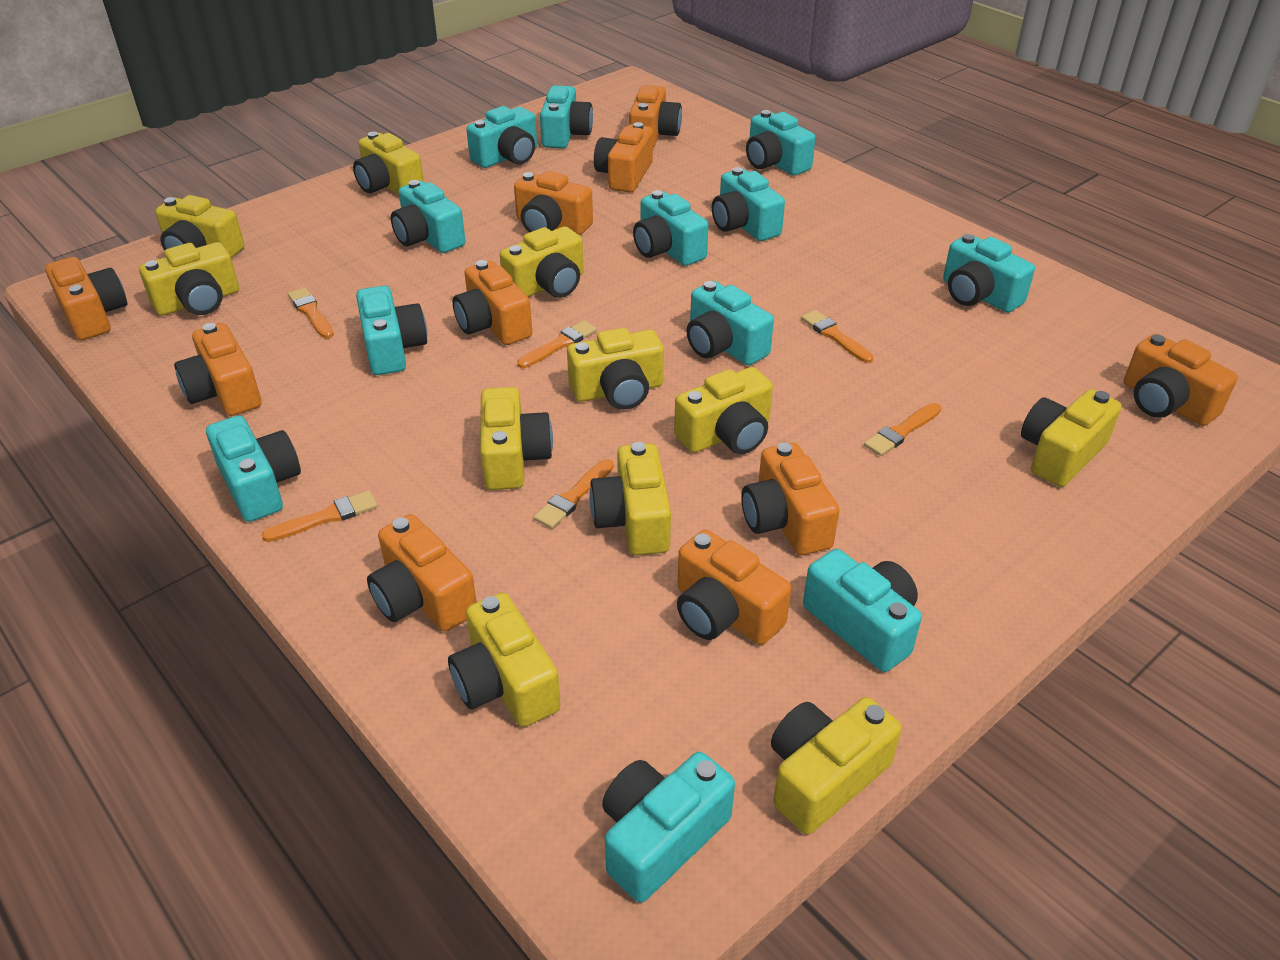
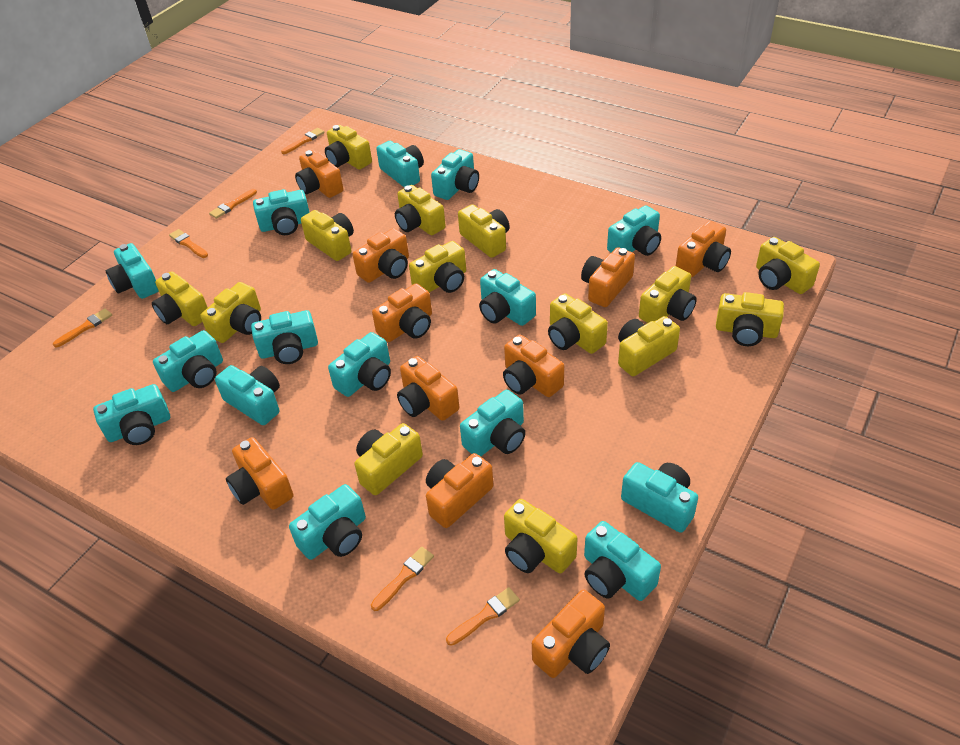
turquoise camera: [206,415,301,522] [356,286,427,375] [391,180,465,253] [466,106,537,168] [540,85,593,148] [602,752,735,903] [633,190,709,266] [686,281,774,365] [712,167,785,241] [746,110,815,176] [803,549,922,672] [943,234,1035,313] = 12 -> [93,384,170,445] [106,243,159,299] [153,330,223,392] [215,365,280,425] [251,310,318,364] [253,189,310,235] [289,484,366,560] [328,332,391,397] [376,141,424,187] [431,149,479,200] [460,390,526,457] [479,269,536,326] [584,521,661,601] [607,205,661,256] [621,462,698,533] = 15
yellow camera: [139,242,239,316] [155,195,244,258] [353,132,424,195] [448,592,561,727] [480,387,553,490] [500,226,584,298] [567,328,664,410] [590,442,671,555] [674,367,773,454] [771,697,902,835] [1021,389,1121,487] = 11 -> [152,271,208,326] [200,282,261,343] [301,210,354,261] [325,125,372,169] [355,423,423,495] [395,185,446,235] [409,241,466,293] [458,204,510,258] [504,499,577,573] [548,293,608,354] [618,316,680,376] [639,266,697,323] [716,292,784,346] [756,237,820,294] = 14

